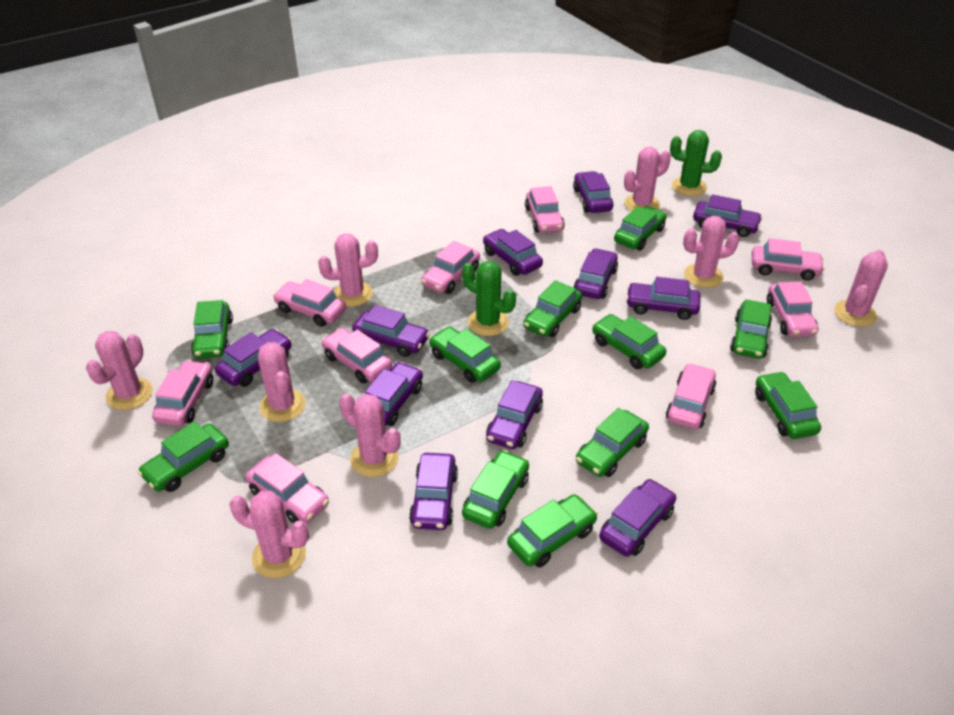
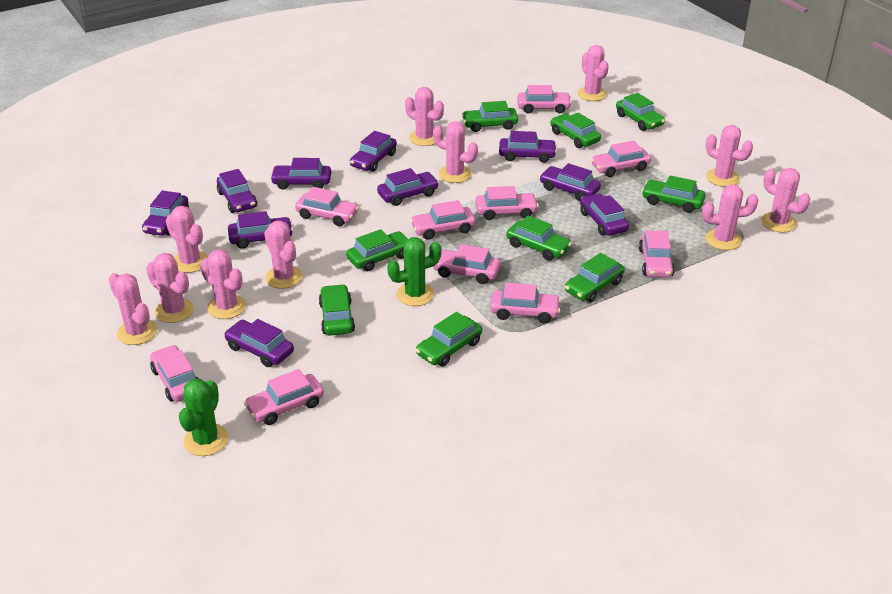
green car: [138,421,229,492] [191,300,233,358] [429,327,501,383] [462,450,529,529] [507,494,598,568] [523,280,582,337] [576,408,649,477] [592,314,666,369] [614,206,667,251] [730,299,772,359] [755,371,821,439] = 11 -> [319,284,355,335] [346,229,408,271] [415,312,482,367] [462,101,518,132] [506,216,572,261] [551,113,601,148] [565,253,625,302] [616,93,665,131] [642,175,706,213] = 9
pink cactus: [86,331,152,410] [229,491,309,578] [258,342,306,422] [318,233,378,307] [339,394,401,477] [624,147,671,211] [683,216,740,288] [834,250,888,327] = 8 -> [109,273,157,345] [146,253,194,323] [166,206,208,273] [200,249,246,319] [264,220,303,289] [405,87,444,146] [433,121,478,183] [577,45,609,101] [702,184,758,250] [706,125,753,187] [761,168,810,233] = 11
pink car: [152,360,213,426] [245,453,329,523] [273,279,346,327] [321,328,392,383] [421,241,480,294] [525,186,565,233] [666,363,717,429] [752,238,825,281] [767,281,819,337] = 9 -> [150,345,199,402] [244,369,324,425] [295,187,359,226] [410,200,475,240] [433,244,500,284] [475,186,539,220] [490,282,561,323] [517,85,572,113] [591,141,651,177] [639,230,675,278] = 10
purple car: [215,329,291,387] [352,305,430,357] [365,362,423,426] [409,453,458,530] [483,229,543,276] [486,380,543,449] [573,171,613,213] [573,248,618,299] [599,479,676,557] [626,277,700,320] [693,194,763,237] = 11 -> [142,191,189,236] [217,169,257,213] [224,319,294,367] [228,211,293,249] [270,158,331,190] [350,131,397,172] [377,168,439,206] [499,131,557,163] [540,163,601,201] [580,193,629,236] = 10

